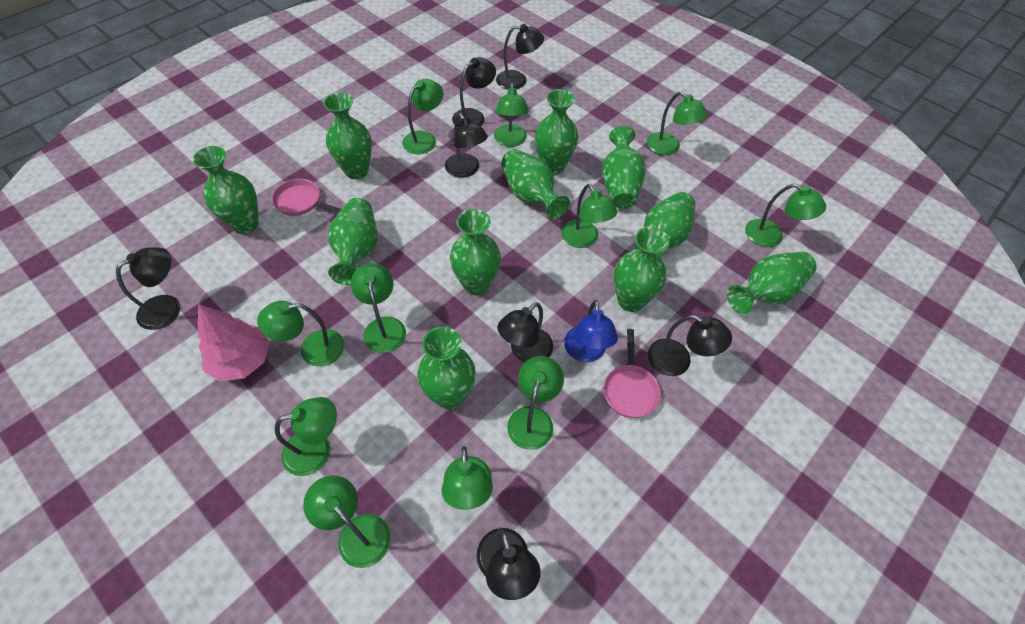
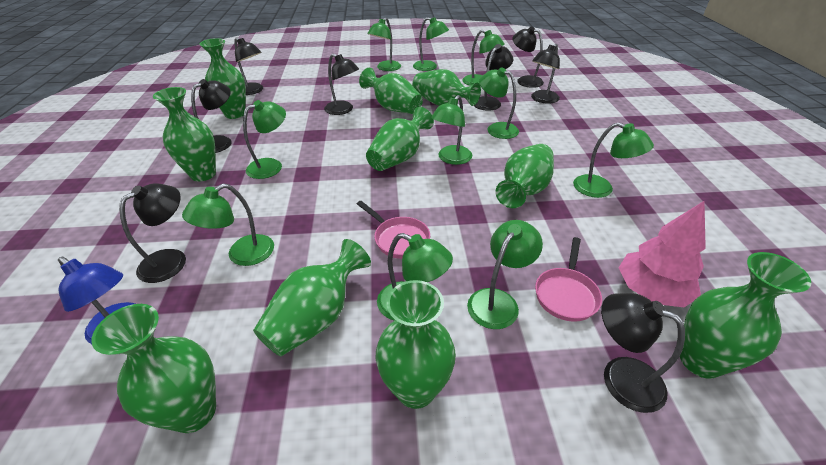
black lamp: [116,247,180,330] [445,113,488,178] [452,57,496,127] [477,528,541,600] [496,24,544,89] [497,302,553,363] [648,315,732,376] = 7 -> [119,183,186,283] [191,79,232,153] [234,37,263,95] [324,54,359,115] [474,44,513,111] [512,26,544,88] [531,44,560,104] [601,293,685,413] = 8
green lamp: [257,301,344,367] [275,397,337,476] [303,476,391,568] [351,263,406,353] [402,79,443,154] [441,446,493,510] [494,83,529,147] [507,356,564,450] [561,184,617,248] [647,92,707,155] [745,184,826,247] = 11 -> [182,184,274,266] [243,100,286,179] [367,18,401,71] [377,233,453,321] [413,17,449,71] [431,95,472,165] [462,30,505,86] [467,220,543,329] [479,67,519,139] [573,123,654,198] = 10
green vase: [192,146,259,234] [323,92,372,179] [328,198,377,285] [417,327,476,409] [450,209,501,295] [501,149,570,220] [535,89,578,175] [602,126,645,209] [614,227,670,312] [633,192,696,259] [727,252,817,314] = 11 -> [91,304,216,433] [153,87,216,182] [199,38,246,119] [253,239,371,356] [359,68,423,114] [366,107,434,171] [376,280,456,409] [412,69,481,106] [495,144,554,208] [680,252,811,379] = 10

